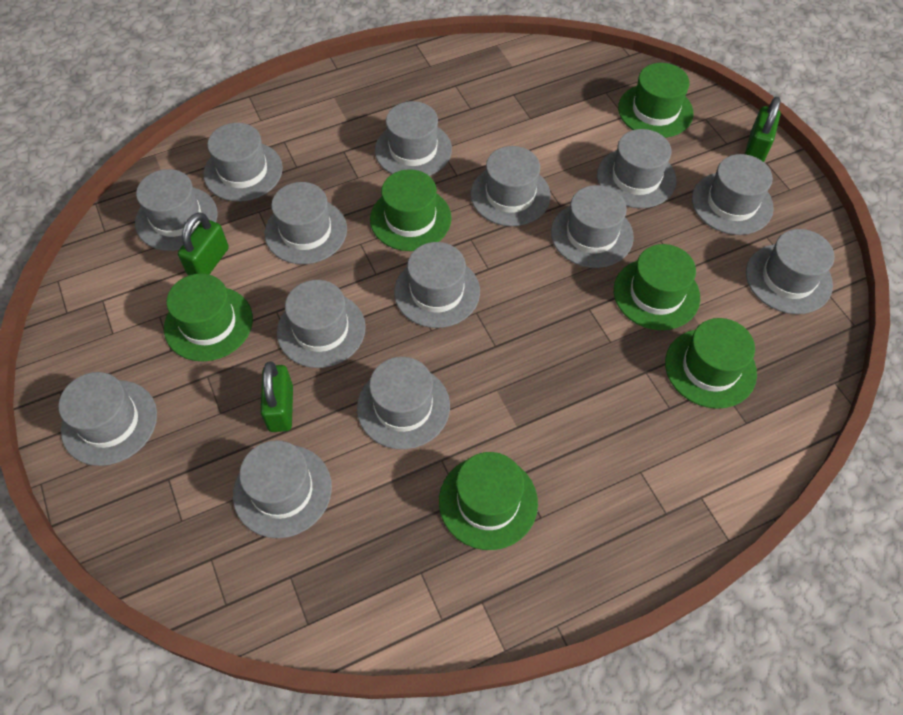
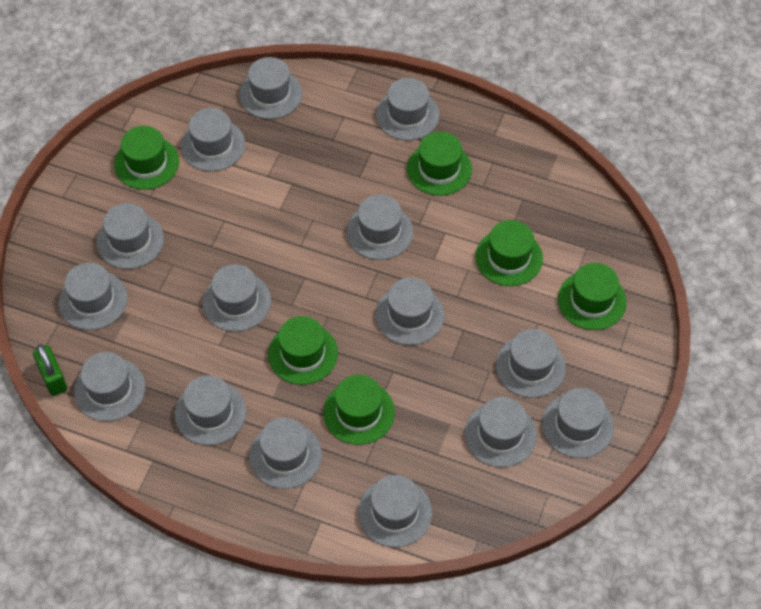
green padlock: [178,212,229,276] [260,361,293,432] [745,97,781,162] = 3 -> [33,344,67,396] = 1
grey hat: [58,372,157,466] [135,169,218,251] [203,123,283,201] [233,440,332,538] [265,182,347,264] [277,280,366,368] [357,357,450,449] [375,101,452,176] [394,242,480,328] [471,146,551,226] [551,185,634,268] [597,129,676,208] [692,154,774,235] [746,229,835,314] = 14 -> [58,263,127,330] [74,352,145,422] [97,203,164,269] [175,375,246,445] [181,108,245,172] [203,264,271,332] [239,57,302,119] [249,418,322,489] [347,194,413,260] [358,475,432,547] [375,277,445,345] [376,78,440,140] [464,397,537,467] [496,329,566,398] [542,388,614,458] = 15

